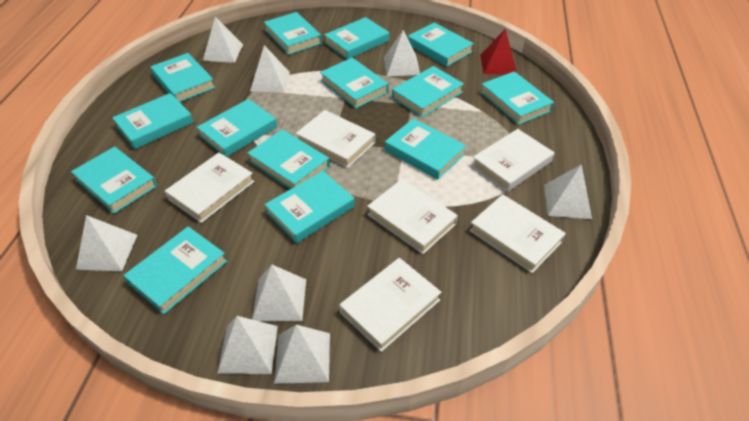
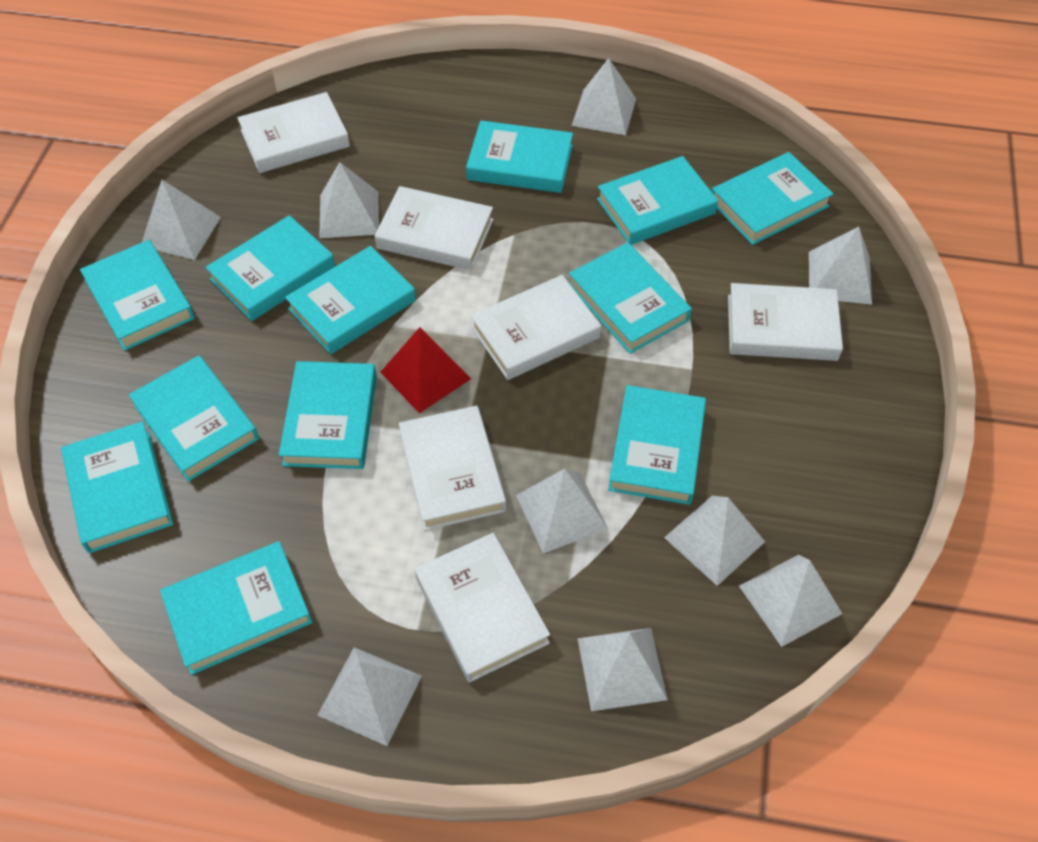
turquoise book: [71,147,157,214] [112,93,193,149] [123,226,227,314] [150,53,215,102] [197,99,277,157] [247,129,330,189] [264,12,322,55] [264,171,355,243] [320,58,389,109] [324,17,389,60] [385,118,466,180] [392,66,464,117] [408,22,474,67] [480,71,554,125] = 14 -> [61,421,173,553] [80,240,195,351] [129,355,259,481] [160,541,312,675] [205,215,335,321] [279,361,377,469] [285,246,416,354] [466,121,573,193] [569,242,692,354] [597,156,718,245] [608,385,706,505] [711,152,833,245] = 12
white pyramid: [76,215,137,271] [203,17,243,63] [217,316,278,374] [250,45,290,92] [252,265,306,321] [274,325,330,384] [384,30,420,76] [544,164,592,219] = 8 -> [142,180,221,260] [317,647,422,746] [319,162,379,238] [516,469,608,553] [572,58,636,135] [577,628,668,711] [664,496,765,586] [739,555,842,647] [809,227,872,305] = 9

